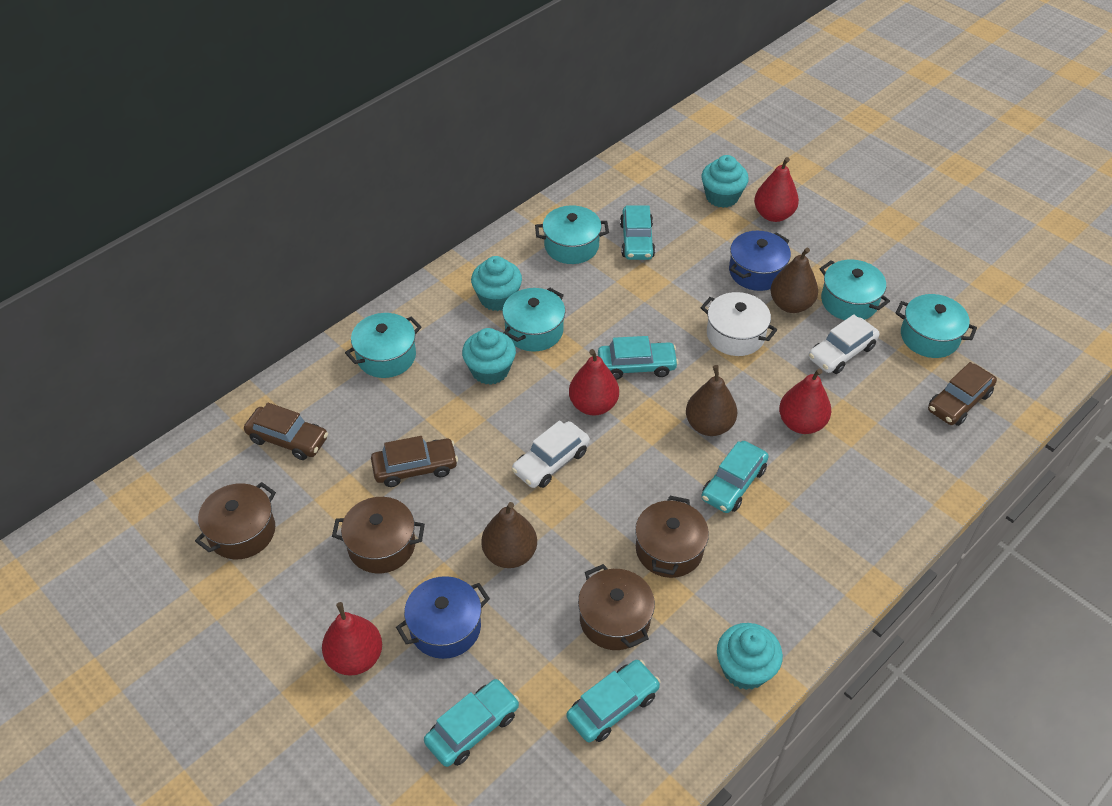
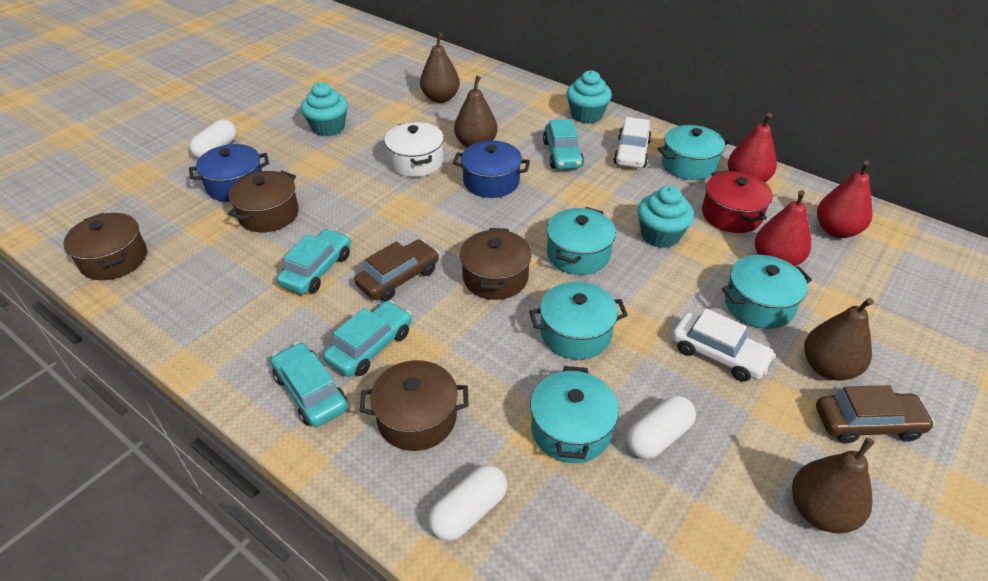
brown car: [244,403,328,460] [371,436,458,487] [928,362,997,426] = 3 -> [355,239,439,301] [816,385,935,444] = 2
brown pear: [481,502,537,568] [686,365,737,436] [770,248,818,313] = 3 -> [420,33,460,103] [454,76,497,147] [792,438,875,534] [804,298,874,380] = 4
red pear: [322,602,382,676] [569,349,619,415] [754,157,799,222] [779,369,831,434] = 4 -> [728,113,777,182] [755,190,811,266] [817,160,873,238] = 3
red pot: none = 0 -> [702,170,773,233] = 1
turquoise car: [424,679,519,767] [566,660,660,743] [598,336,679,380] [620,205,655,260] [701,441,769,513] = 5 -> [271,342,348,427] [277,229,351,294] [323,301,412,377] [543,119,584,169] = 4
turquoise cupcake: [462,328,516,385] [471,256,522,311] [702,155,749,208] [717,623,783,690] = 4 -> [301,82,348,137] [567,70,612,124] [638,186,694,248] = 3
white capsule: none = 0 -> [189,119,237,159] [429,465,507,541] [627,396,696,459] = 3

